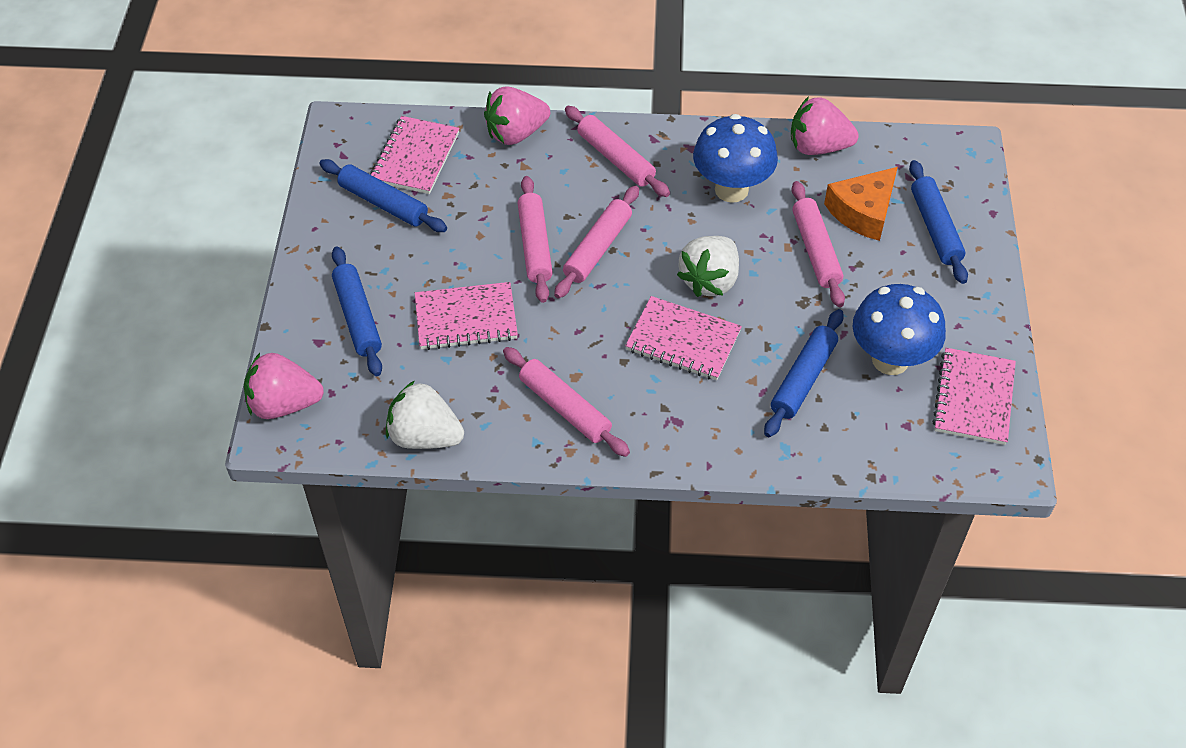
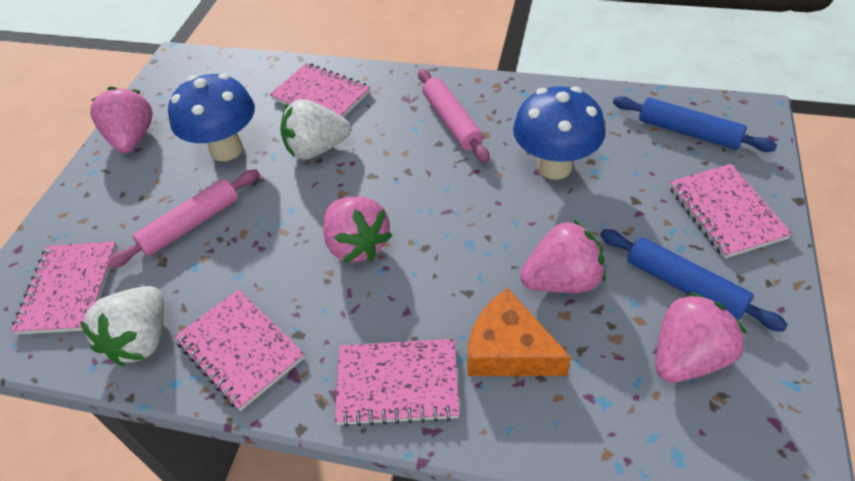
blue rolling pin: [319,159,447,232] [332,246,382,376] [764,309,844,437] [909,160,968,284] = 4 -> [600,229,788,332] [613,96,777,152] = 2
pink notebook: [370,116,459,194] [415,282,518,350] [625,296,742,380] [932,348,1016,445] = 4 -> [11,242,117,335] [174,289,305,411] [270,63,370,118] [335,339,460,427] [669,164,793,259] = 5
pink rolling pin: [503,347,630,457] [518,176,553,303] [554,185,639,299] [565,106,670,197] [792,181,845,307] = 5 -> [107,169,259,268] [418,69,490,163] = 2
pink strawberry: [244,353,324,419] [484,86,550,145] [791,97,858,155] = 3 -> [90,87,153,153] [323,197,392,263] [520,219,606,293] [656,292,747,382] = 4

